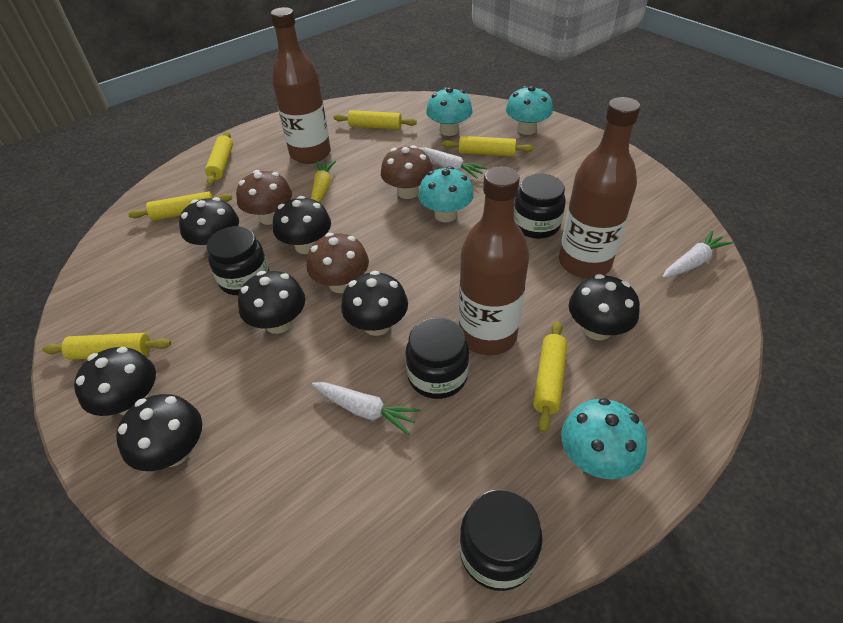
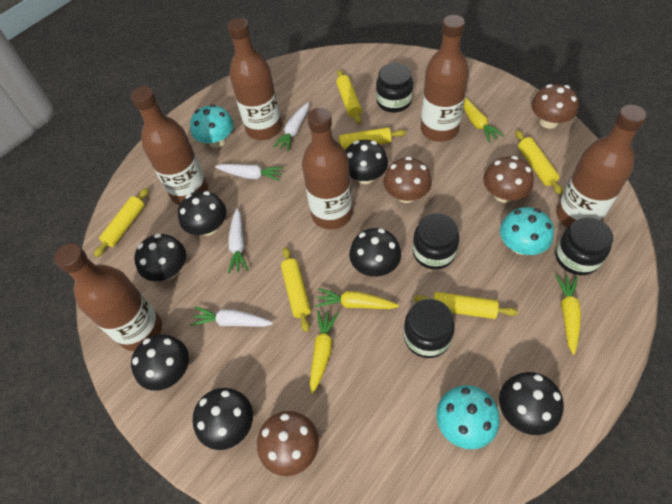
brown bottle: [270,7,331,164] [459,166,530,355] [559,97,641,278] = 3 -> [54,243,162,351] [131,86,208,205] [228,18,282,140] [302,108,353,230] [421,15,469,142] [556,105,647,228] = 6
brown mushroom: [236,170,292,225] [307,233,369,293] [381,145,433,199] = 3 -> [257,411,319,476] [383,157,432,203] [483,156,534,203] [531,84,579,129] = 4
turquoise mushroom: [418,166,474,222] [426,87,473,136] [506,86,553,135] [561,398,647,480] = 4 -> [190,104,234,148] [436,385,500,449] [500,207,554,255] = 3
white carrot: [312,382,421,435] [418,147,487,179] [662,231,733,278] = 3 -> [190,306,273,327] [215,164,284,182] [228,208,248,274] [273,102,309,151] = 4
yellow carrot: [311,160,336,203] = 1 -> [310,310,339,394] [315,288,399,309] [463,97,504,143] [555,274,581,355] = 4

